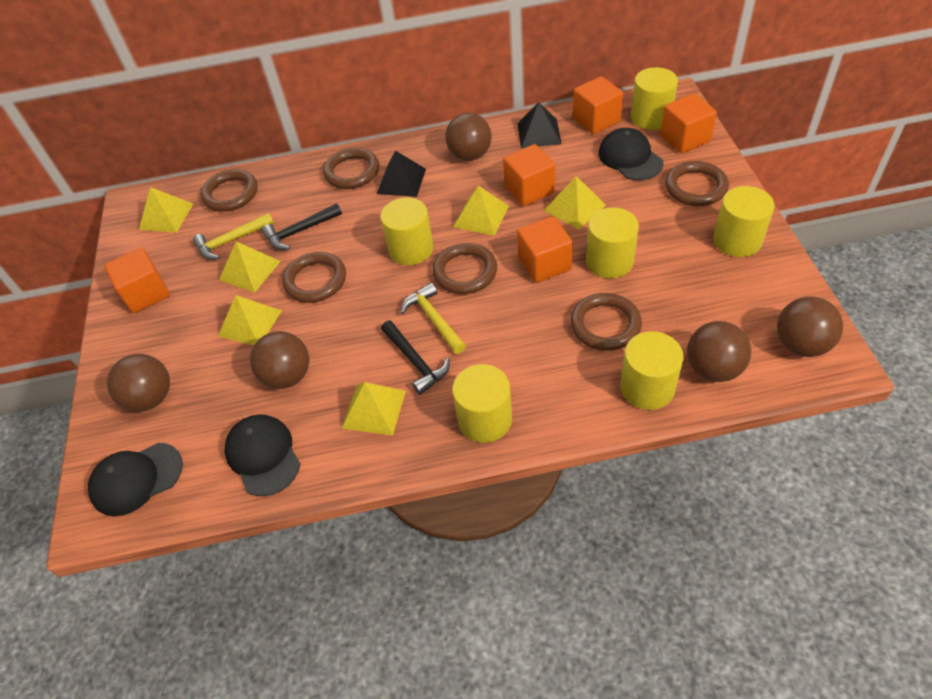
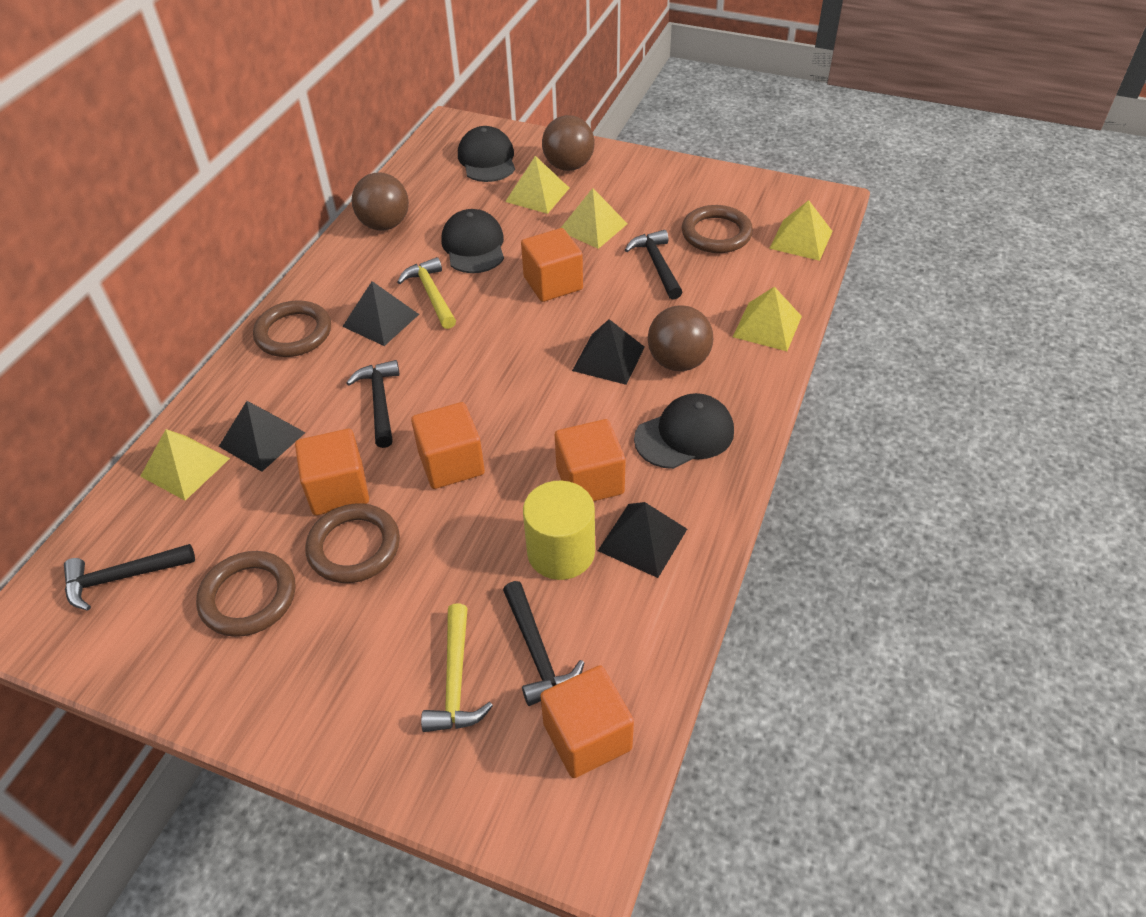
black hammer: [262,203,342,250] [381,320,450,395] = 2 -> [64,544,195,611] [346,360,400,448] [503,581,584,706] [625,230,682,300] = 4
black pyramid: [377,151,426,197] [517,102,562,148] = 2 -> [219,401,306,472] [342,281,419,346] [572,319,645,385] [598,502,687,578] = 4
brown ball: [107,354,170,412] [250,331,309,389] [445,113,492,161] [687,321,751,382] [777,296,843,357] = 5 -> [352,173,409,231] [542,115,594,171] [648,305,713,371] = 3
brown ring: [201,169,258,212] [283,252,346,303] [323,148,379,189] [432,243,497,294] [570,293,642,351] [665,161,729,206] = 6 -> [196,551,296,637] [253,300,331,357] [305,503,400,583] [682,205,753,253] = 4
yellow cylinder: [380,197,433,265] [452,364,512,443] [586,207,639,278] [620,331,684,410] [631,67,678,130] [713,186,775,257] = 6 -> [523,481,595,580] = 1
yellow pyramid: [139,187,193,233] [218,295,282,346] [219,241,281,293] [342,382,406,436] [454,185,509,236] [544,176,606,229] = 6 -> [140,429,230,501] [505,156,569,214] [561,188,628,249] [733,287,802,351] [769,200,833,261] = 5

